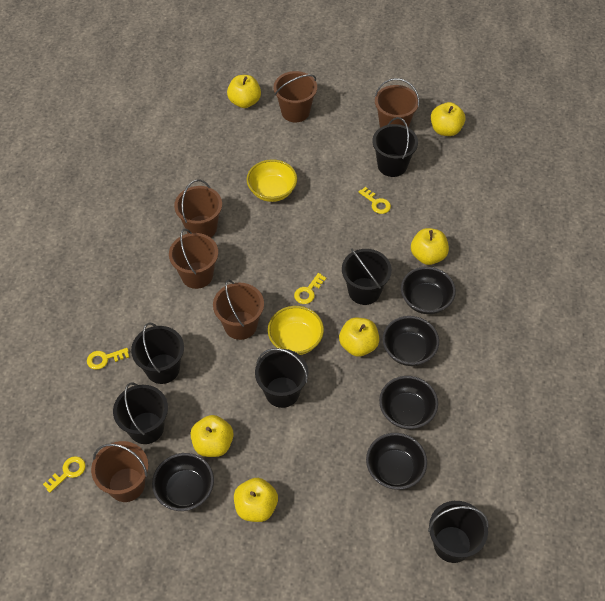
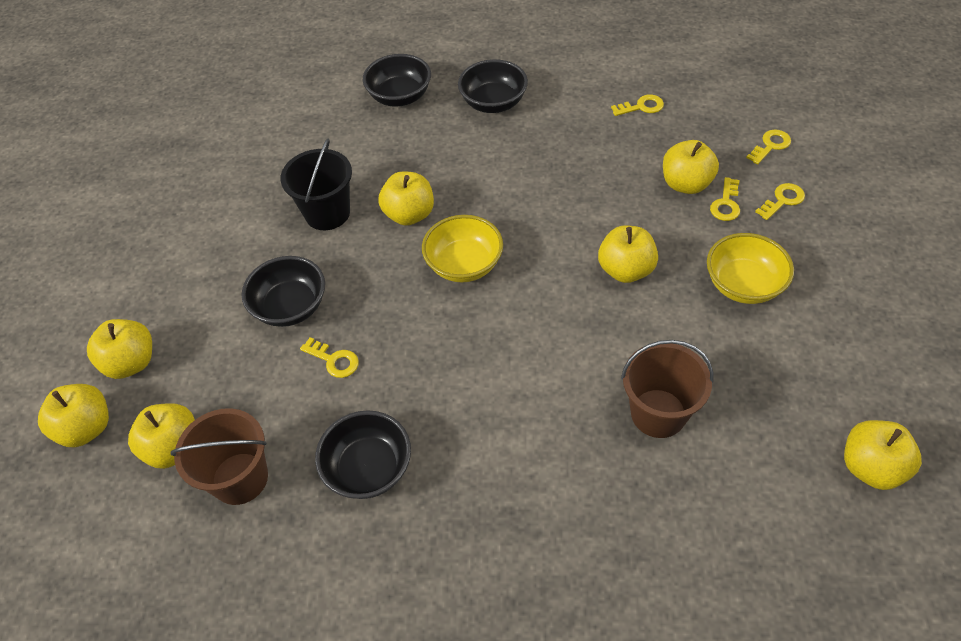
black bowl: [152,453,214,511] [366,433,427,490] [379,376,438,429] [383,316,439,366] [401,267,456,314] = 5 -> [242,256,325,327] [315,410,411,499] [363,54,431,107] [458,59,528,113] = 4
black bucket: [113,382,168,444] [131,323,184,384] [255,348,308,408] [342,248,392,305] [372,117,418,177] [428,501,489,563] = 6 -> [281,138,352,230] = 1
brown bucket: [91,441,148,502] [169,229,218,289] [174,179,222,238] [213,280,264,340] [274,71,317,122] [375,78,420,128] = 6 -> [171,408,268,505] [621,340,714,438] = 2
yellow apple: [191,415,234,457] [227,75,261,108] [234,478,278,522] [339,318,379,357] [411,228,449,265] [431,102,465,136] = 6 -> [38,384,109,447] [87,319,152,379] [128,403,195,469] [378,171,434,226] [598,225,658,283] [663,140,719,194] [844,420,922,490] = 7
yellow key: [43,456,86,493] [87,348,129,370] [294,273,326,304] [359,187,391,214] = 4 -> [300,337,359,378] [611,94,664,116] [710,177,740,221] [746,129,791,165] [755,183,805,220] = 5

